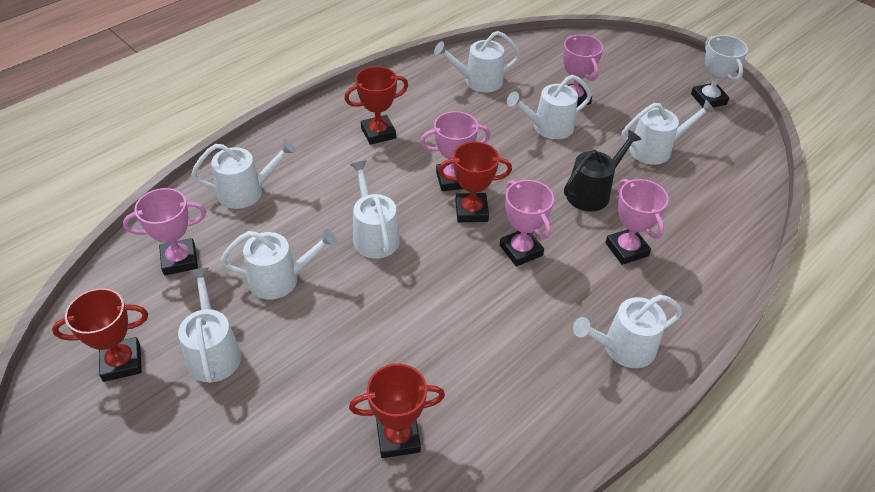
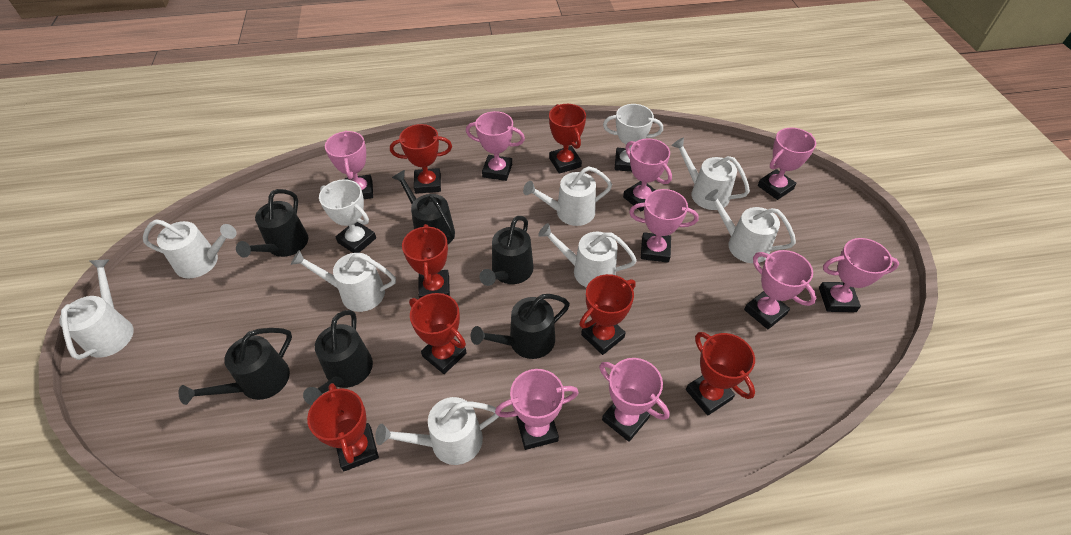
black watering can: [564,130,642,212] = 1 -> [179,328,292,405] [236,189,308,258] [303,310,373,405] [392,170,455,244] [471,294,570,359] [479,216,534,286] = 6
pink trophy: [123,188,206,276] [420,111,490,191] [500,180,554,266] [563,35,603,107] [605,179,669,265] = 5 -> [325,131,373,199] [466,111,525,181] [495,369,579,450] [599,358,669,442] [623,138,672,212] [629,189,699,263] [744,250,816,329] [758,127,816,200] [819,238,899,312] = 9
red trophy: [52,288,148,382] [344,66,408,145] [349,363,445,458] [438,141,512,222] = 4 -> [307,383,379,471] [390,124,452,194] [402,224,450,299] [409,293,467,374] [549,104,586,174] [579,274,636,355] [686,332,755,415] = 7
white trophy: [691,35,748,107] = 1 -> [319,179,376,253] [603,104,663,172] = 2

